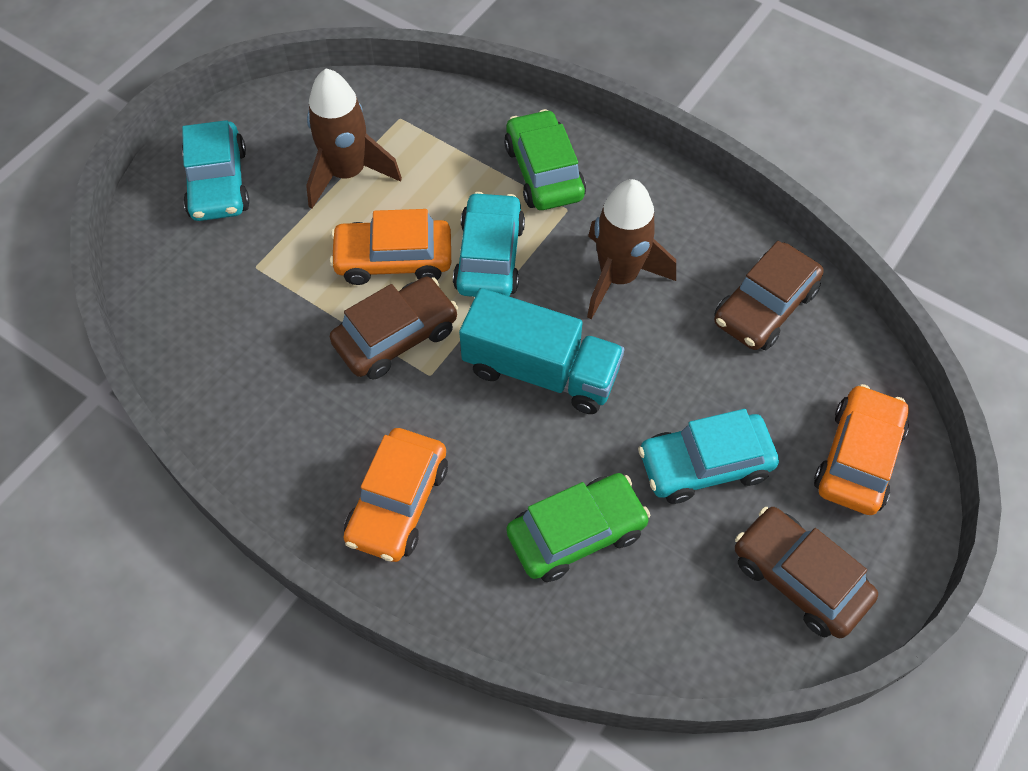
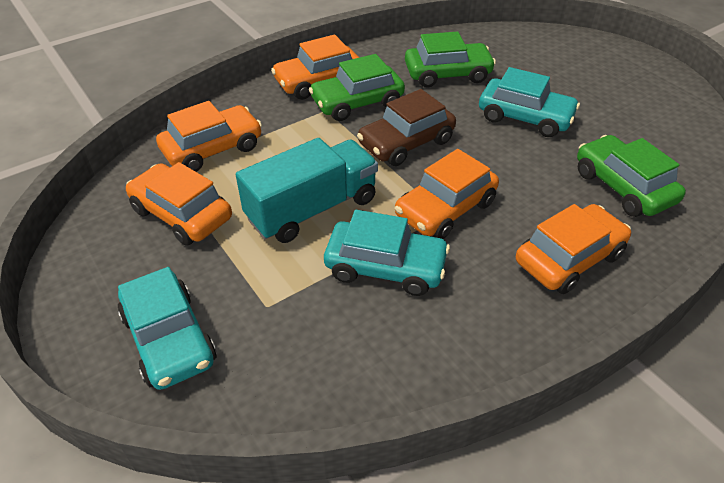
brown car: [330,277,458,380] [714,241,824,350] [735,507,878,638] = 3 -> [357,89,456,166] = 1
brown rocket: [306,68,402,209] [587,179,676,320] = 2 -> none = 0
green car: [504,109,586,210] [507,473,650,582] = 2 -> [309,54,405,121] [405,31,496,88] [577,135,686,217] = 3
orange car: [330,209,451,285] [343,428,448,562] [814,384,909,515] = 3 -> [126,162,232,245] [156,101,262,172] [271,35,359,100] [395,149,499,239] [516,204,631,294] = 5

